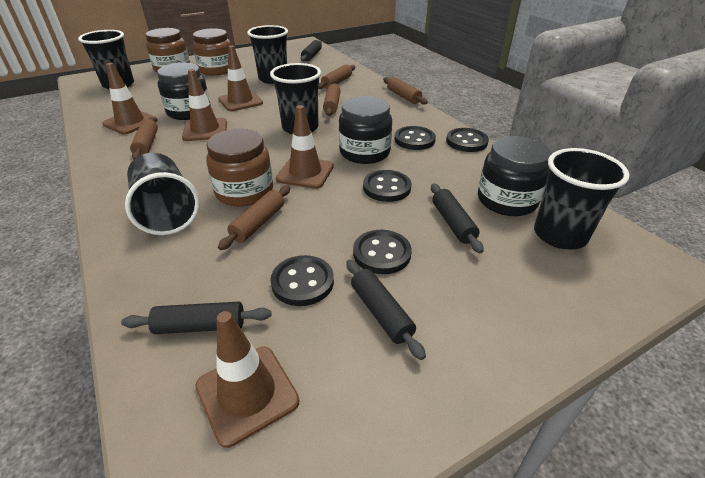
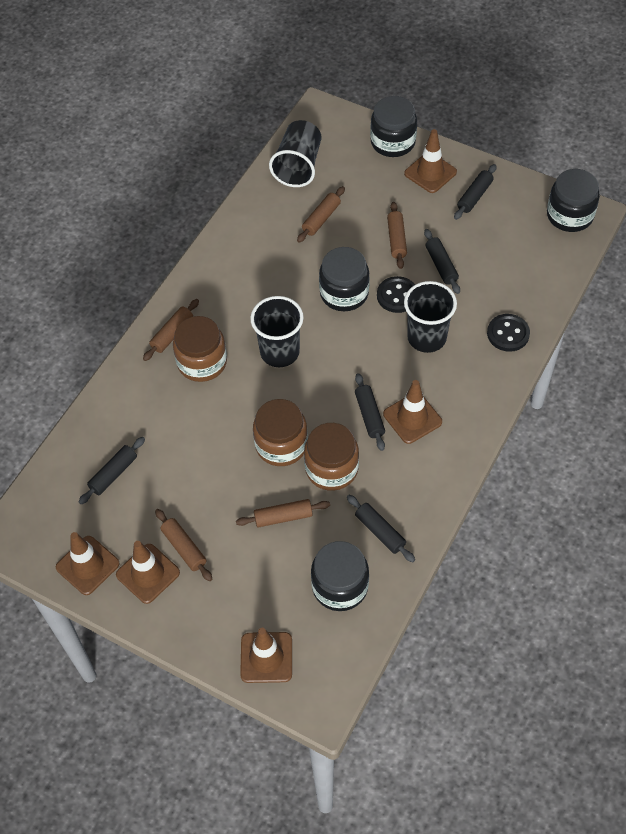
black button: [270,255,334,306] [353,230,412,274] [363,170,411,202] [395,126,436,150] [446,128,489,152] = 5 -> [377,276,415,313] [487,314,530,352] = 2
black cup: [78,30,134,90] [125,153,200,235] [247,25,288,84] [270,63,321,135] [534,148,630,249] = 5 -> [250,296,304,367] [269,120,321,187] [404,281,457,353] = 3
black jar: [157,63,211,120] [339,96,392,164] [478,136,551,216] = 3 -> [311,541,369,611] [319,247,370,311] [370,96,417,157] [547,169,600,232] = 4
black rolling pin: [121,302,271,334] [300,40,322,62] [346,260,426,360] [431,183,484,253] = 4 -> [79,437,145,504] [347,495,415,562] [355,373,385,451] [424,229,460,294] [454,164,497,220] = 5

